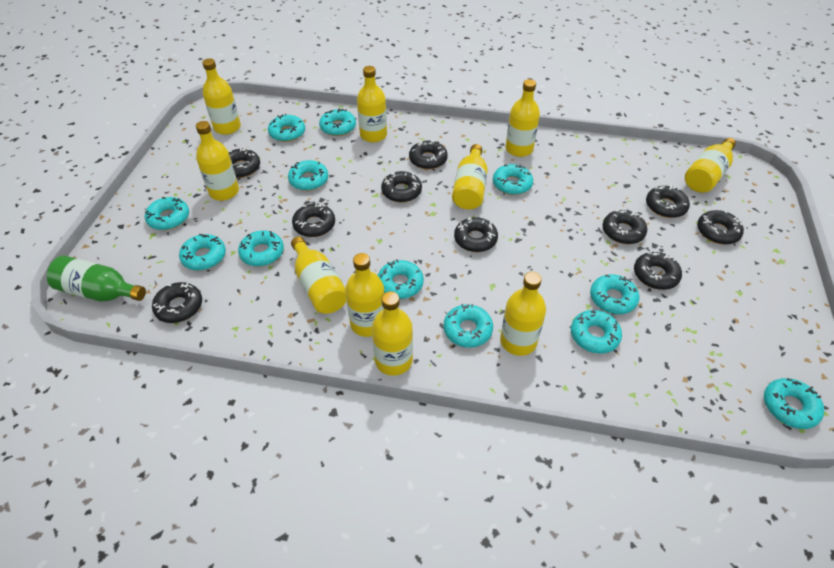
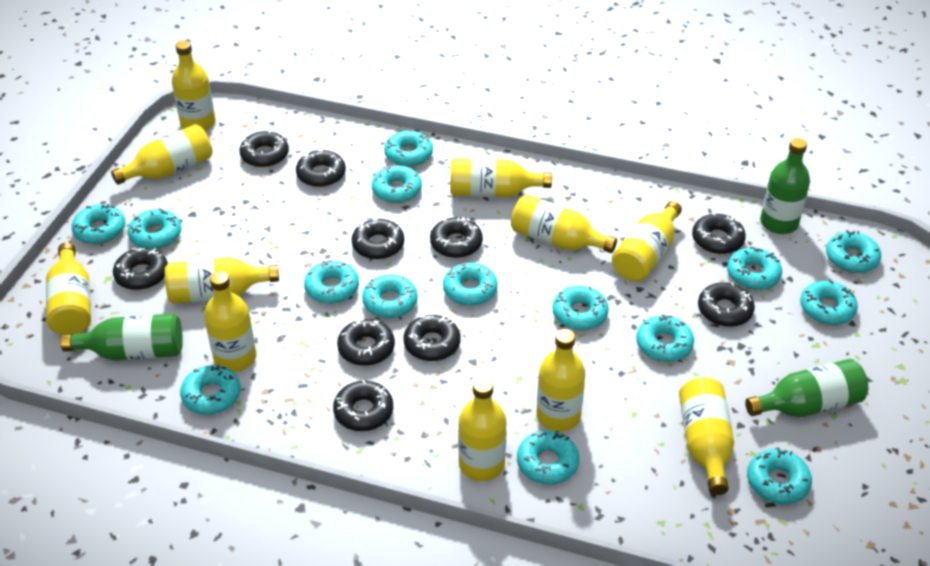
green bottle: [47,256,146,302] = 1 -> [61,313,183,361] [745,359,868,417] [760,138,810,234] = 3
turquoise donut: [145,197,189,230] [179,234,226,270] [238,231,284,266] [268,114,305,142] [288,160,328,191] [319,108,356,136] [378,259,424,299] [444,304,493,348] [493,164,533,195] [571,310,622,354] [590,274,640,314] [764,378,824,429] = 12 -> [72,204,125,244] [128,208,181,249] [180,365,241,415] [304,260,359,304] [362,274,418,318] [372,164,422,203] [384,129,433,167] [443,263,498,306] [517,430,579,484] [553,286,609,330] [636,314,694,362] [727,246,782,290] [747,448,812,504] [800,280,858,325] [826,230,881,273] = 15
yellow bottle: [196,121,239,201] [202,58,241,135] [291,237,346,314] [345,253,384,337] [357,66,387,142] [372,291,413,376] [452,144,488,210] [500,272,546,356] [505,79,540,157] [685,138,736,193] = 10 -> [46,242,91,335] [111,124,213,185] [165,257,279,304] [172,41,216,131] [204,271,256,372] [450,158,552,198] [458,378,507,481] [511,195,617,253] [536,329,586,432] [612,201,682,281] [679,377,734,495] = 11

